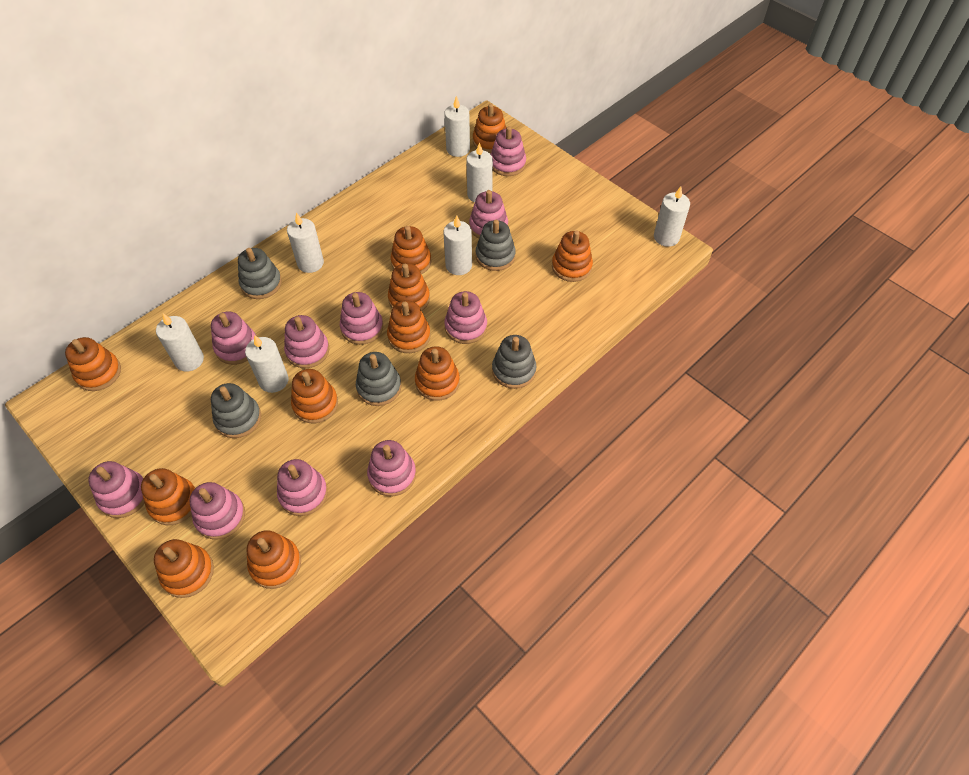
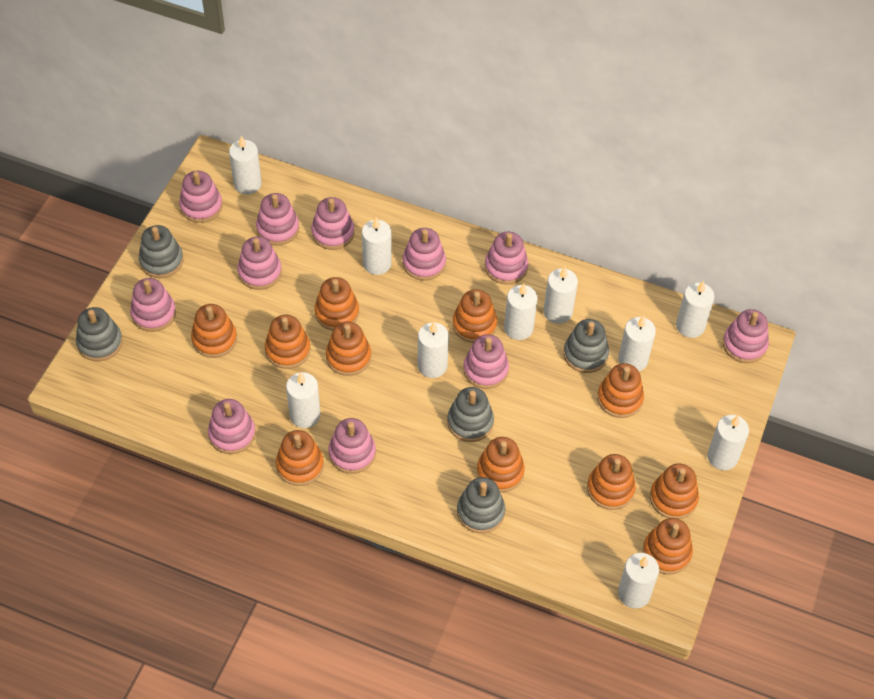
pink stacking toy: [88,461,145,518] [189,482,245,539] [211,312,256,365] [277,459,328,516] [284,315,329,368] [340,292,383,345] [367,440,416,496] [445,291,487,344] [469,190,508,239] [491,126,526,176] = 10 -> [130,278,176,332] [179,171,223,223] [208,399,256,454] [237,237,282,290] [256,193,299,246] [311,197,354,250] [328,418,376,474] [403,228,446,281] [463,334,509,389] [485,232,528,284] [723,309,769,363] = 11
white candle: [156,313,204,372] [245,335,288,393] [287,213,324,273] [443,216,472,275] [444,96,470,157] [466,142,493,202] [654,187,690,247] = 7 -> [229,136,262,194] [286,372,320,428] [362,217,392,275] [417,322,449,378] [504,284,538,340] [543,267,578,324] [618,316,656,371] [618,553,659,608] [676,281,715,338] [707,415,749,470] = 10

